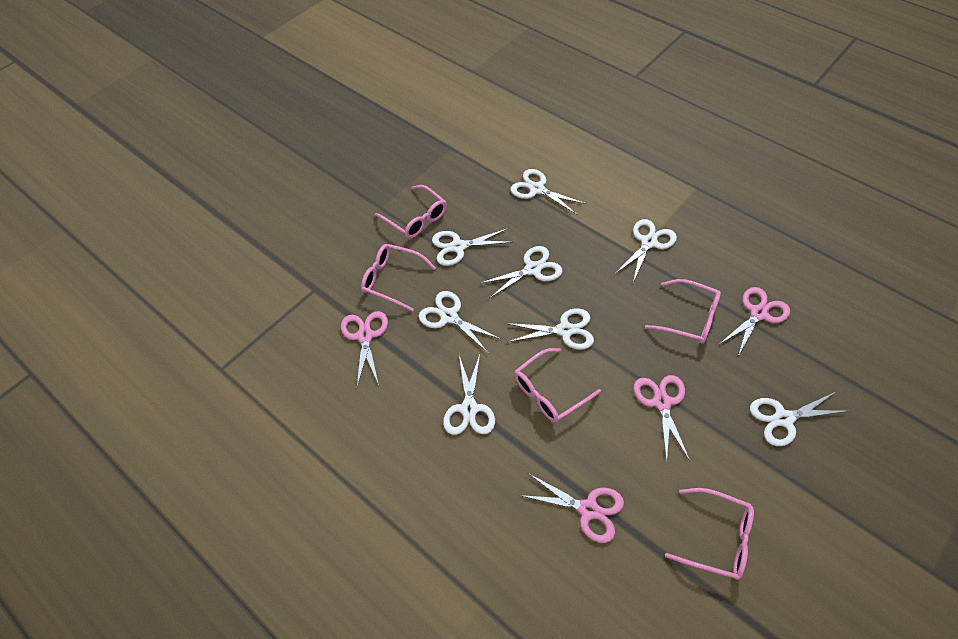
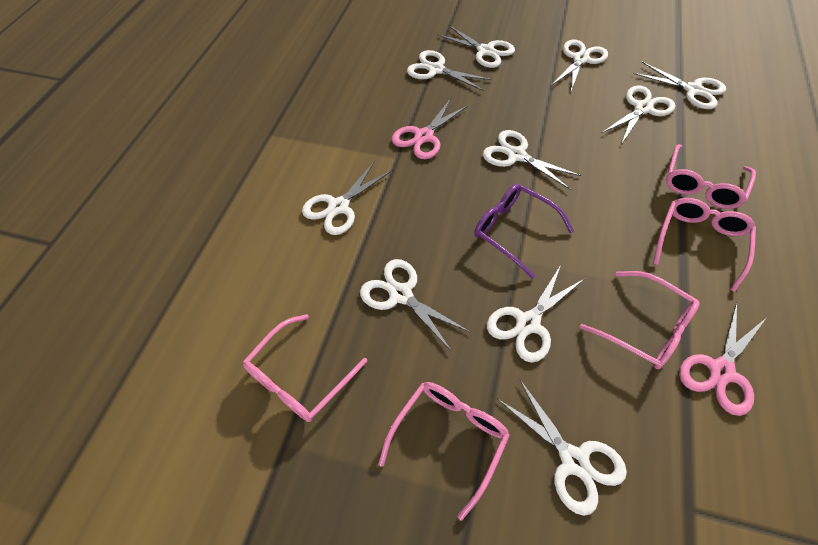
pink scissors: [341,311,388,387] [519,473,624,543] [634,375,690,463] [720,287,790,356] = 4 -> [392,98,469,159] [679,303,767,416] = 2
purple glasses: none = 0 -> [474,184,574,279] = 1
white scissors: [419,291,501,353] [432,229,513,266] [443,355,495,435] [480,246,563,299] [506,308,594,350] [510,169,587,215] [615,219,677,282] [750,391,848,446] = 8 -> [302,161,392,235] [360,259,470,352] [407,50,492,91] [437,25,515,68] [483,130,581,189] [487,265,585,363] [498,379,627,516] [551,40,608,94] [602,85,676,143] [633,62,726,109] = 10

